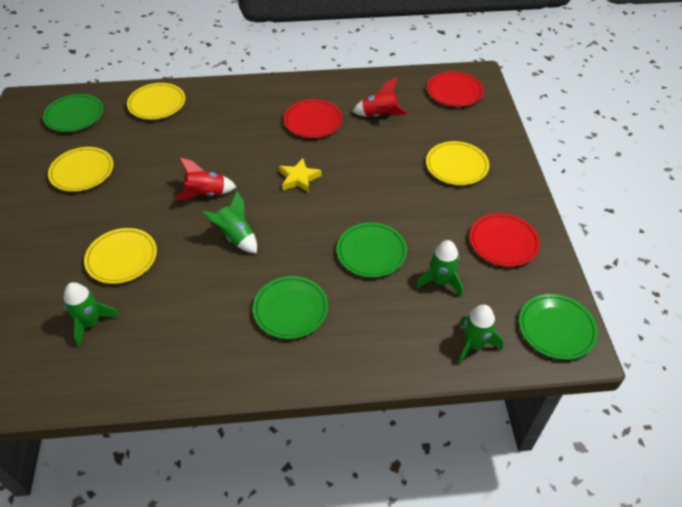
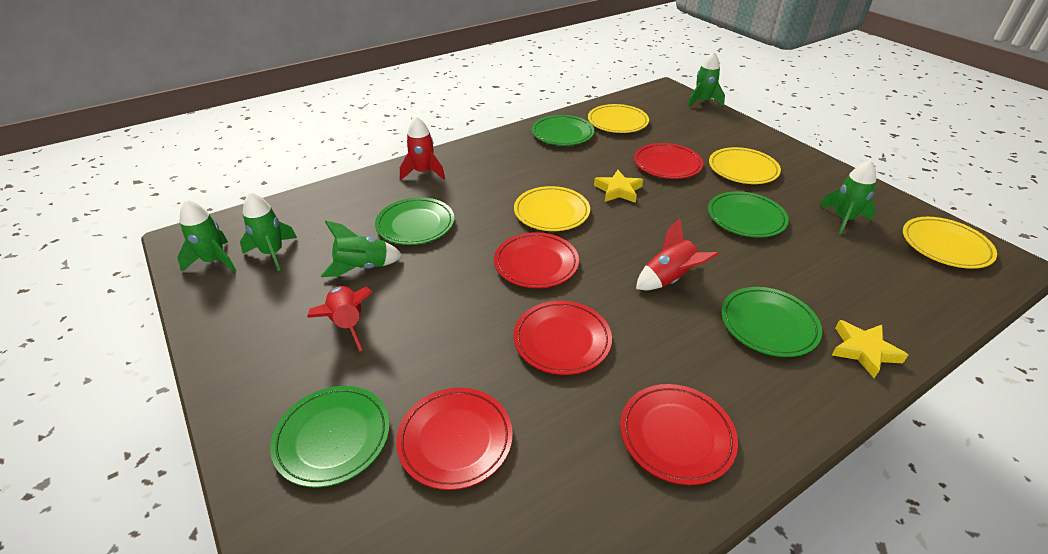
green plate: [43,94,104,132] [253,276,328,339] [337,222,407,278] [519,294,598,360] = 4 -> [270,386,390,488] [375,197,454,245] [531,115,594,146] [708,191,789,238] [721,287,822,357] = 5
green rocket: [64,282,120,347] [202,191,257,253] [416,240,463,297] [458,305,504,365] = 4 -> [177,200,236,272] [240,192,297,271] [321,221,403,277] [687,52,725,107] [819,160,876,235] = 5
red plate: [284,99,343,138] [427,71,484,107] [470,213,540,267] = 3 -> [396,388,513,490] [494,232,579,288] [513,301,612,375] [620,384,738,485] [634,143,703,179] = 5
red rocket: [175,158,236,200] [352,77,408,117] = 2 -> [307,286,373,352] [400,116,445,180] [636,218,718,290] = 3
yellow star: [279,158,322,193] = 1 -> [594,170,643,203] [832,320,908,378] = 2

